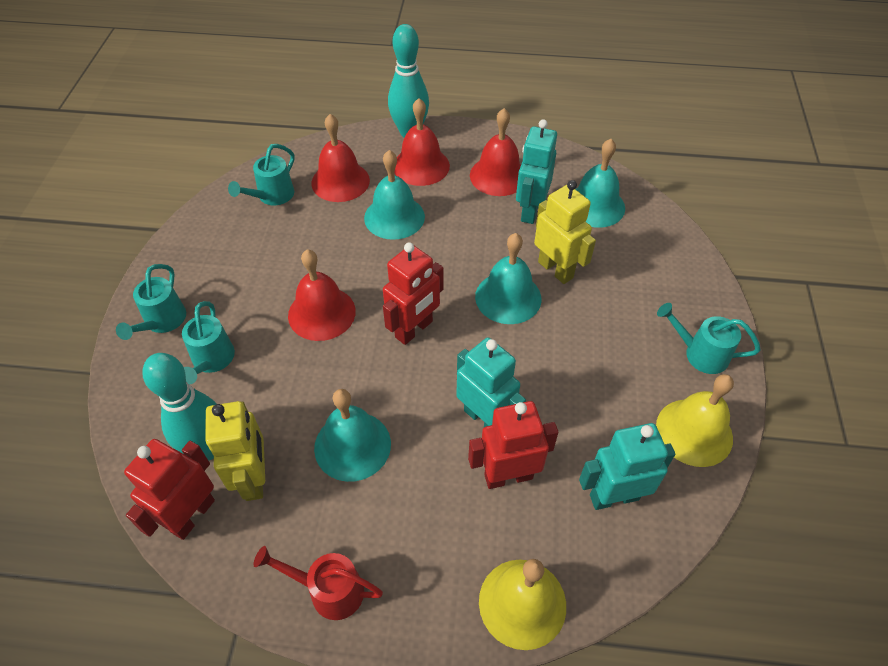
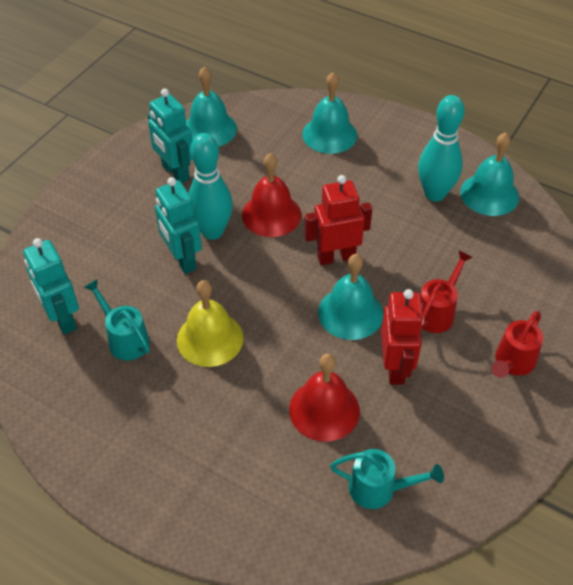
red bell: [288,249,356,341] [311,114,370,202] [394,98,450,186] [470,108,521,196] = 4 -> [242,153,301,237] [289,354,360,442] = 2
red robot: [124,439,215,540] [383,242,444,345] [468,401,559,489] = 3 -> [304,175,372,265] [381,289,424,385] = 2
red watering can: [254,546,383,620] = 1 -> [420,250,472,333] [491,311,543,378] = 2
turquoise watering can: [116,264,186,340] [182,301,235,385] [228,144,295,205] [657,303,760,374] = 4 -> [84,279,150,361] [330,449,444,509] = 2
yellow bell: [479,559,566,650] [656,374,734,467] = 2 -> [177,280,244,367] = 1
yellow robot: [205,401,265,501] [534,180,596,284] = 2 -> none = 0

